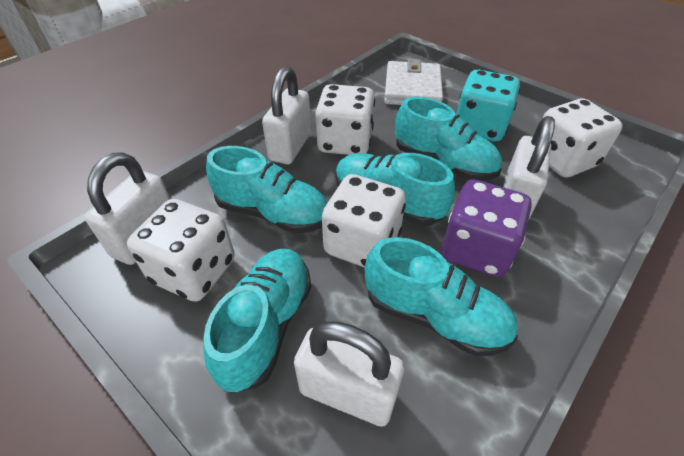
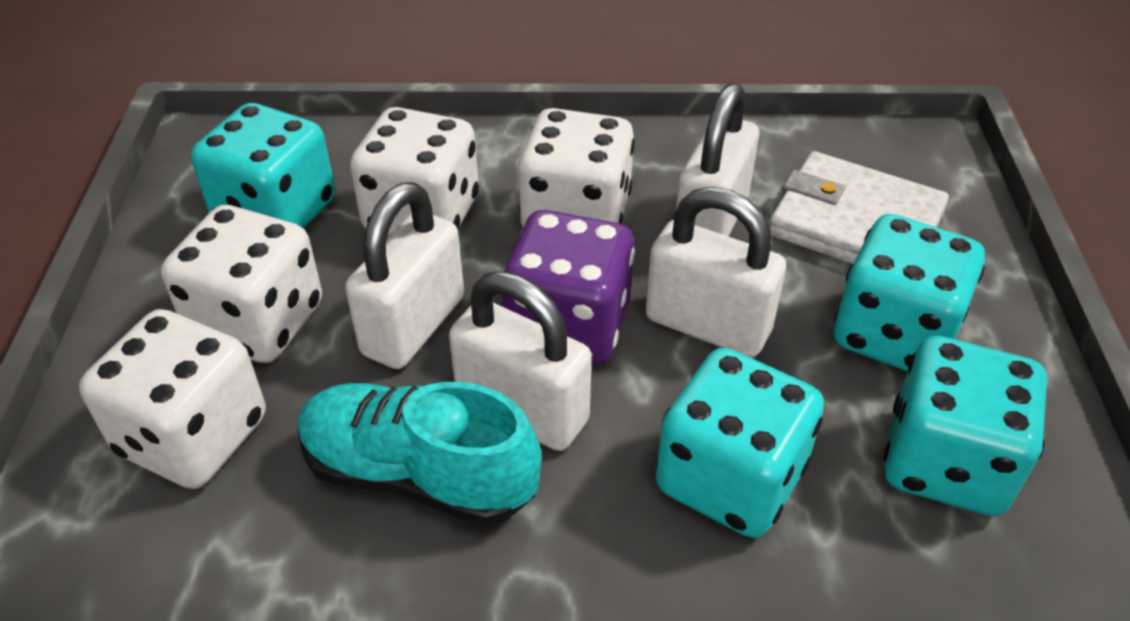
turquoise dice: [456,70,520,141] = 1 -> [191,103,335,228] [656,348,824,538] [834,214,985,371] [884,336,1047,516] = 4
turquoise shoe: [203,249,311,393] [206,146,327,234] [336,153,455,226] [365,237,518,356] [395,97,502,181] = 5 -> [298,382,542,526] = 1

